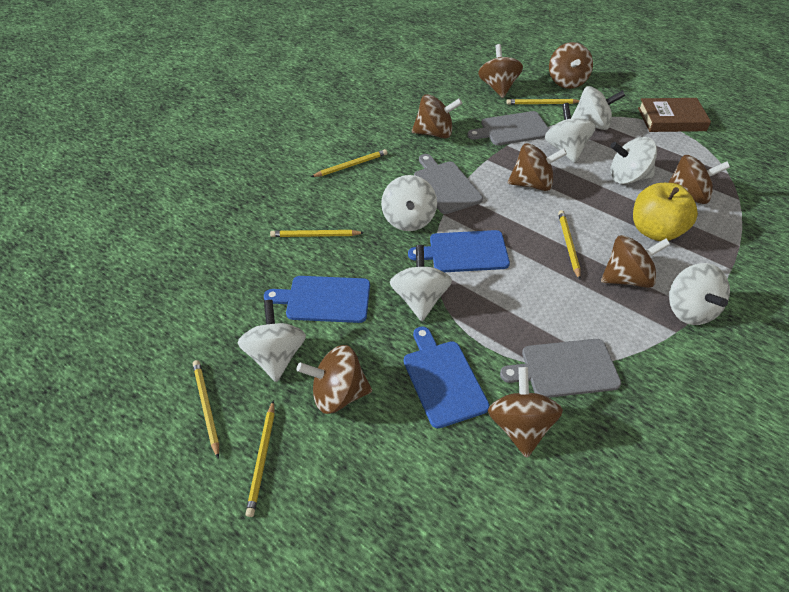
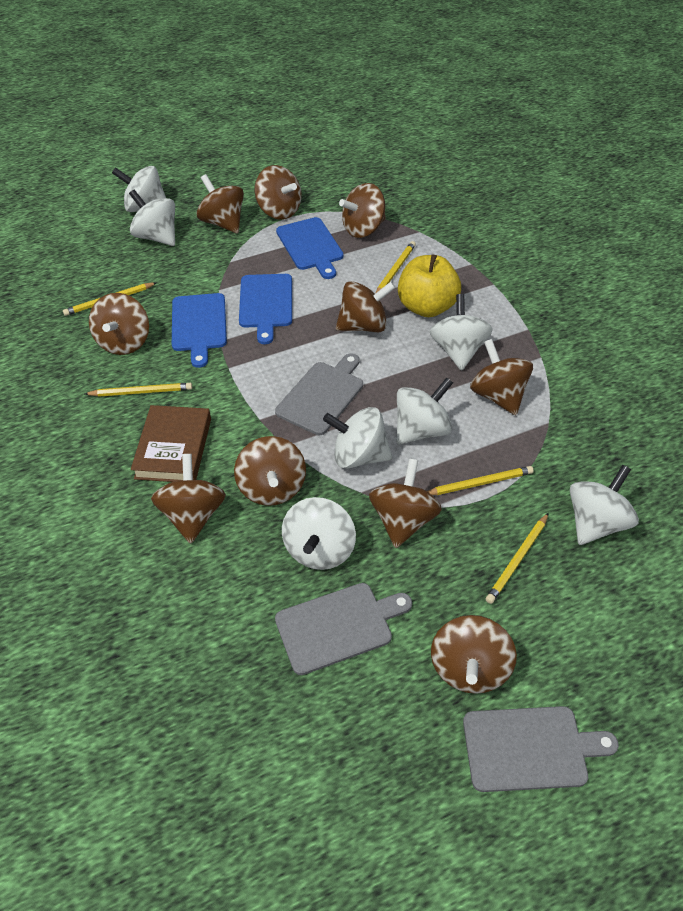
brown spinning top: [297,345,372,414] [412,94,462,138] [478,44,523,98] [488,367,563,458] [508,143,567,191] [549,42,593,89] [601,235,670,288] [668,155,730,204] = 8 -> [89,293,149,355] [151,454,226,544] [196,174,244,233] [234,436,306,506] [255,165,302,220] [336,281,396,332] [339,183,386,238] [369,459,442,548] [431,615,517,694] [470,339,533,415] = 10
yellow pencil: [193,360,219,459] [246,400,275,517] [270,230,364,237] [311,149,387,177] [506,99,580,105] [558,210,580,280] = 6 -> [63,282,157,316] [85,383,192,397] [375,241,416,294] [427,466,534,495] [486,513,549,604] = 5

